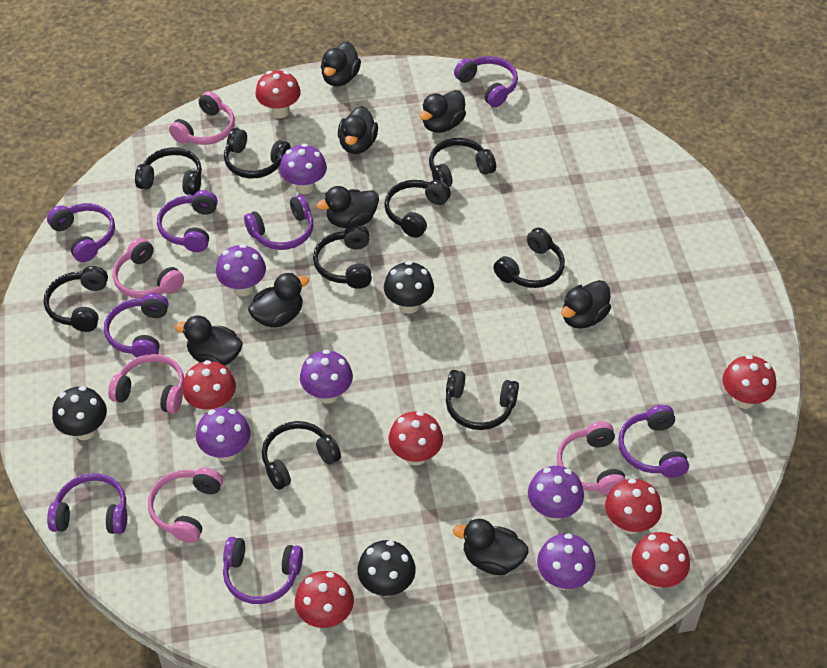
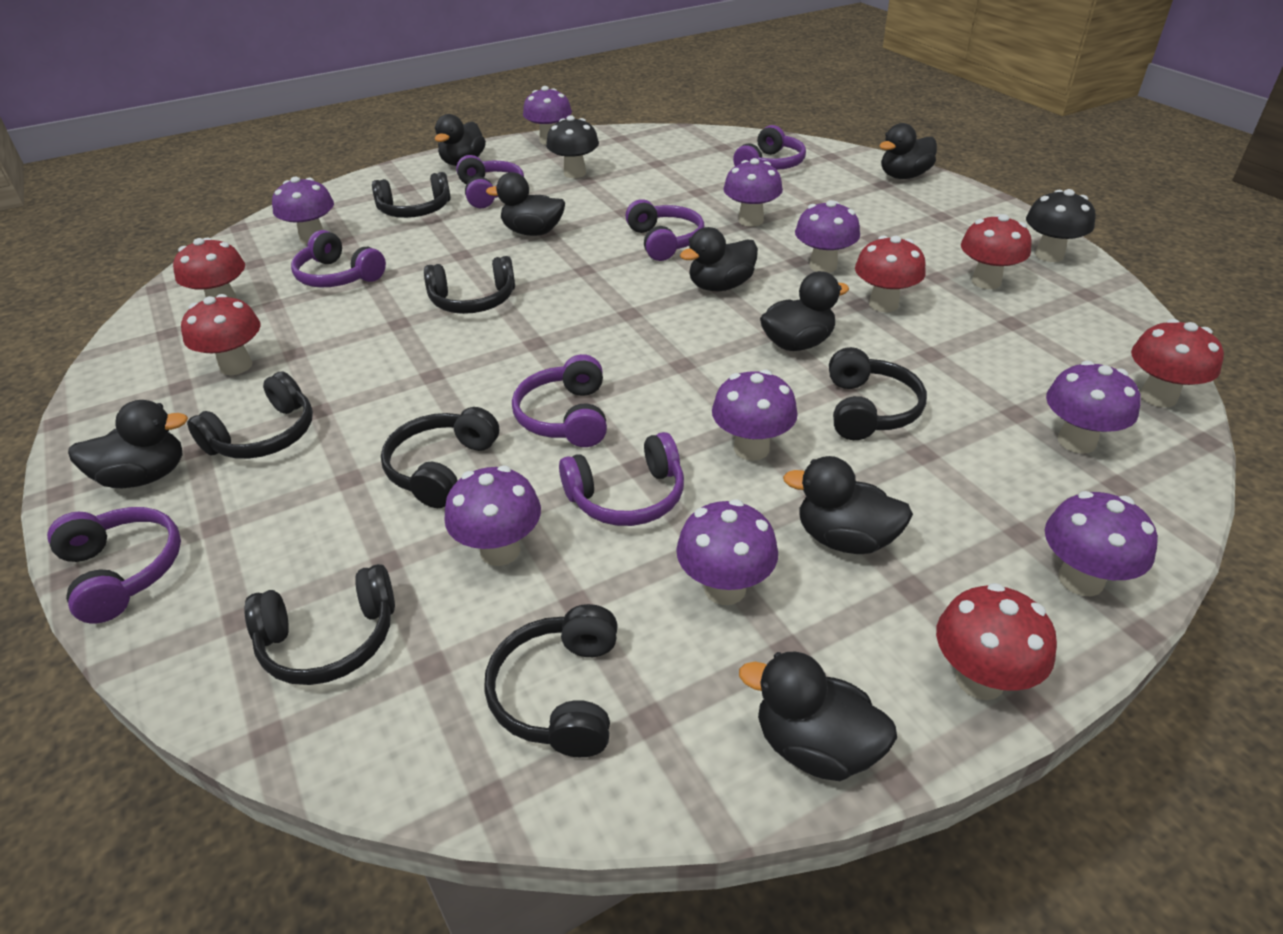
black headphones: [44,266,108,332] [135,147,202,195] [224,128,291,178] [262,421,341,490] [313,225,372,289] [384,180,451,238] [429,138,496,187] [446,370,519,430] [493,228,565,288] = 9 -> [187,372,313,459] [244,564,395,685] [372,172,451,218] [381,407,499,508] [424,256,515,314] [484,604,618,757] [829,347,927,440] = 7
black mushroom: [52,386,107,440] [357,540,416,597] [384,261,434,314] = 3 -> [546,115,599,178] [1026,189,1095,262] = 2
pink headphones: [108,354,184,414] [113,238,184,299] [148,467,223,543] [169,91,235,145] [557,421,626,495] = 5 -> none = 0
purple headphones: [47,203,115,262] [47,473,127,534] [104,293,169,358] [157,190,218,252] [223,537,303,604] [244,195,313,250] [454,56,518,107] [618,405,689,478] = 8 -> [47,507,181,623] [291,230,386,288] [456,155,524,208] [512,354,607,447] [559,432,684,526] [625,199,705,261] [733,125,806,170] = 7
purple mushroom: [196,407,251,461] [216,244,266,296] [280,144,327,194] [300,350,353,404] [528,466,584,521] [537,533,595,590] = 6 -> [272,176,334,244] [444,466,541,566] [523,86,572,145] [676,499,778,605] [712,370,798,461] [723,158,783,227] [795,200,860,273] [1045,491,1158,596] [1046,361,1141,454] = 9
red mushroom: [182,360,236,413] [255,71,301,118] [295,571,354,628] [389,411,443,466] [605,478,662,534] [632,532,690,588] [722,355,776,409] = 7 -> [173,238,245,299] [181,294,261,375] [855,236,926,312] [936,583,1057,700] [961,214,1032,289] [1131,319,1224,408] = 6

